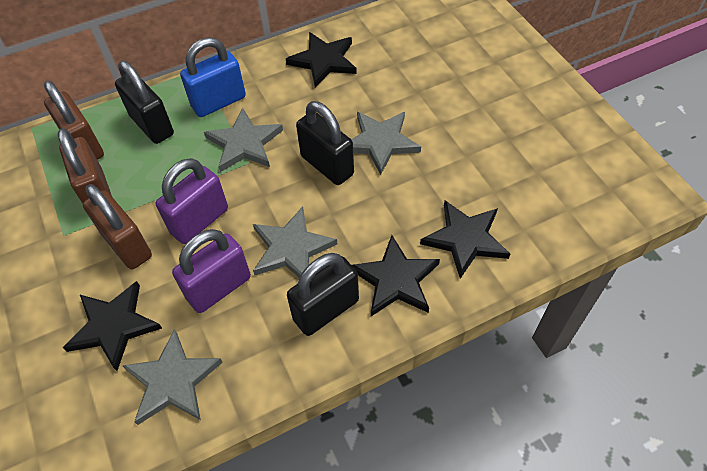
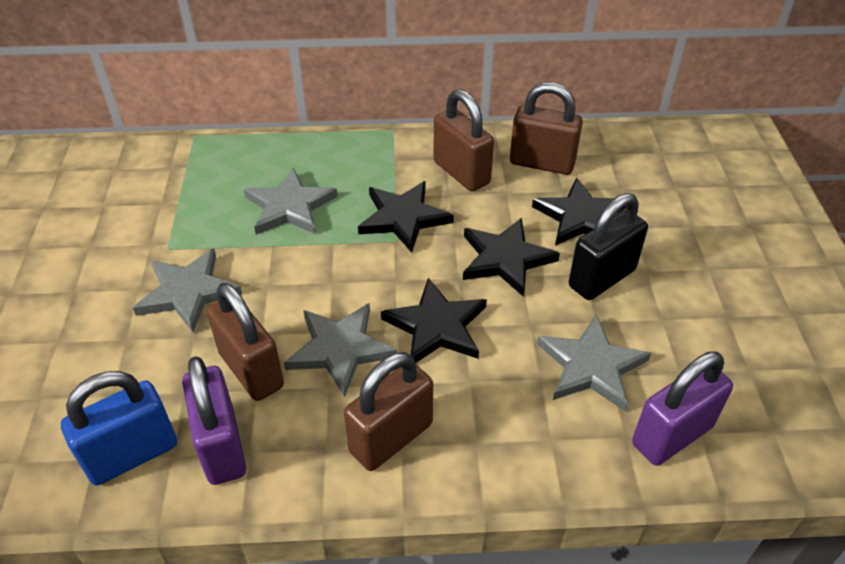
black padlock: [115,61,174,144] [287,253,359,336] [296,101,354,185] = 3 -> [569,193,648,300] = 1
brown padlock: [44,81,104,160] [58,128,112,203] [83,184,152,269] = 3 -> [207,283,284,401] [344,352,433,471] [433,89,494,191] [510,83,583,175] = 4

